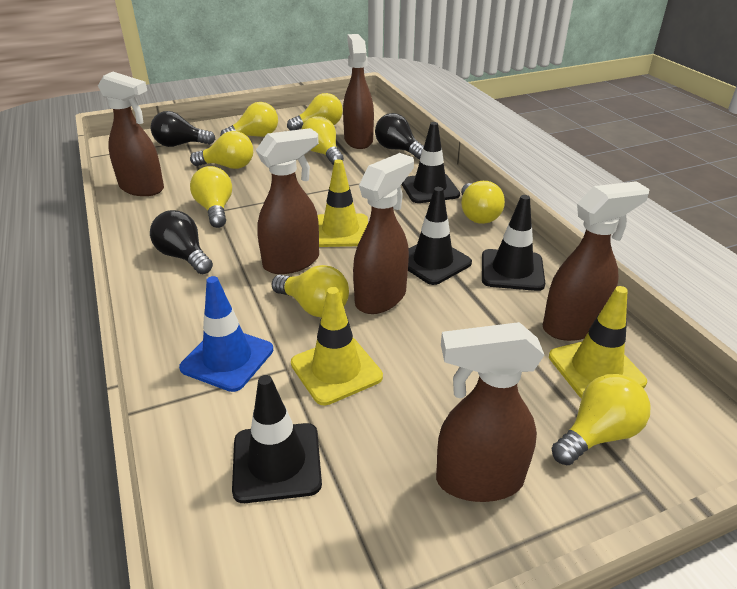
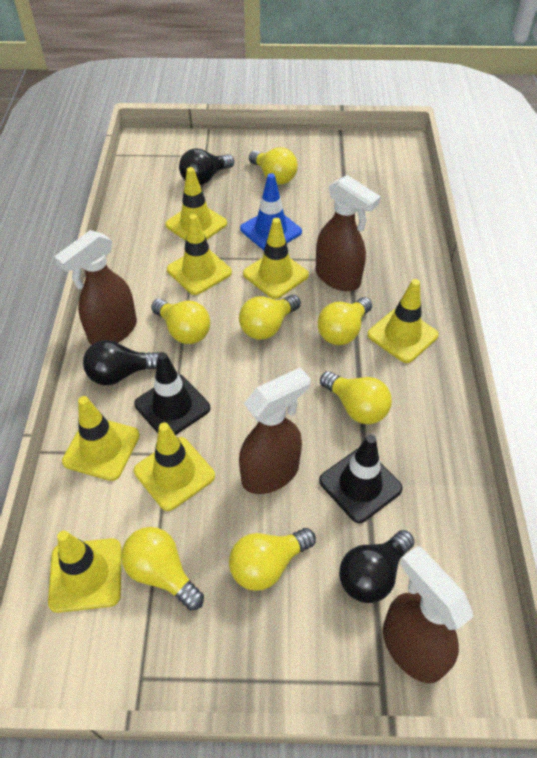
black traffic cone: [232,375,322,503] [401,122,460,203] [408,187,472,285] [482,195,545,291] = 4 -> [134,352,210,435] [319,434,403,523] = 2
brown spray bottle: [98,72,164,196] [256,128,319,274] [343,34,374,149] [353,153,414,314] [436,322,544,502] [543,181,650,341] = 6 -> [54,230,137,345] [239,367,311,494] [316,175,381,291] [383,546,473,683] = 4
yellow light bulb: [190,131,253,169] [190,166,232,228] [220,102,278,137] [272,265,349,318] [287,93,343,131] [301,116,344,165] [461,181,505,224] [552,374,651,465] = 8 -> [121,527,204,611] [151,299,210,344] [229,528,316,591] [239,295,301,340] [249,147,298,184] [318,297,372,345] [320,371,392,424] = 7
yellow traffic cone: [291,287,383,405] [317,159,368,247] [549,286,647,399] = 3 -> [48,530,121,613] [62,396,140,481] [134,422,215,511] [165,167,227,241] [167,214,232,295] [243,218,309,299] [367,279,439,363] = 7

